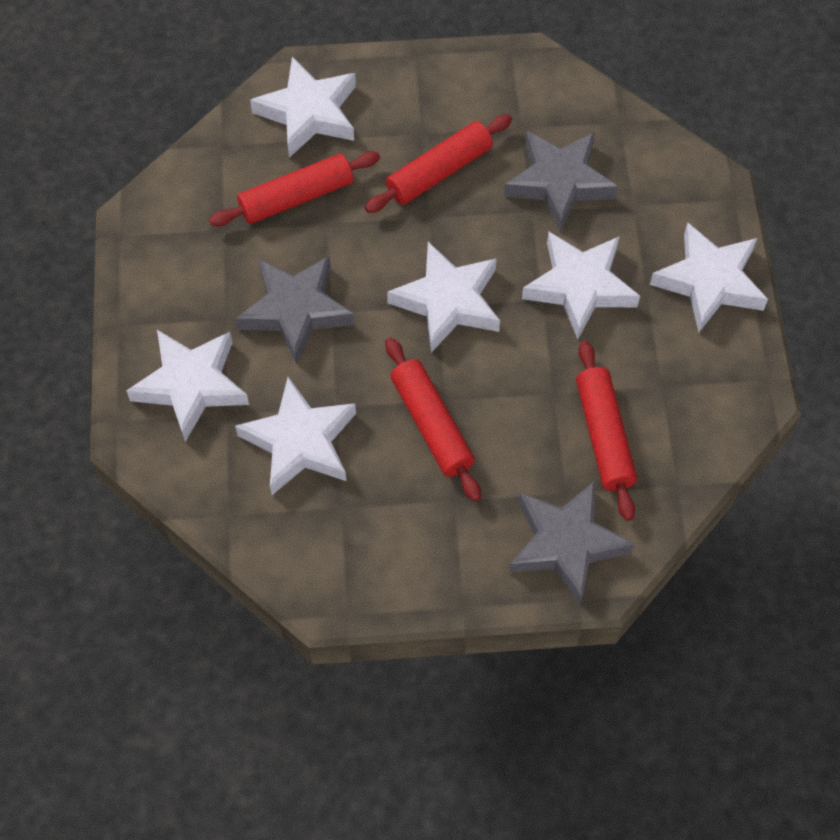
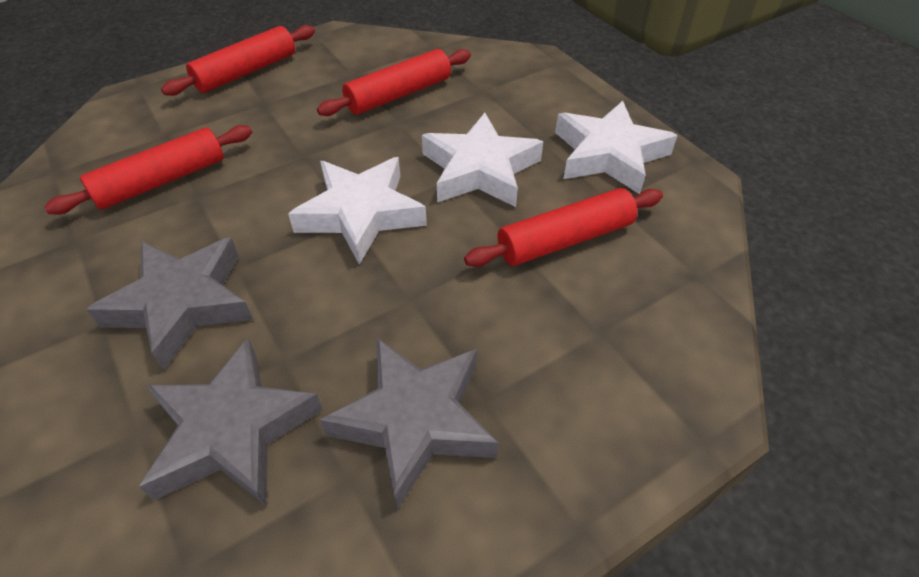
white star: [126,330,249,442] [235,377,356,495] [250,57,356,158] [387,242,500,353] [522,232,640,339] [650,222,768,332] = 6 -> [288,157,427,265] [422,113,543,207] [555,101,678,194] = 3

